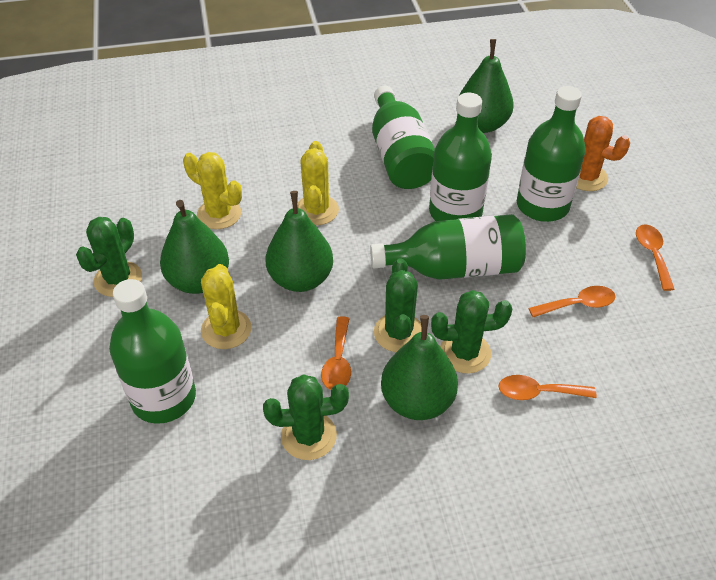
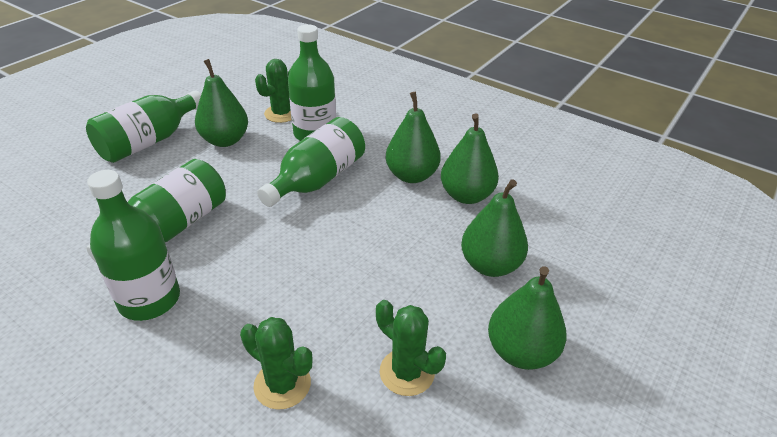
green cactus: [76,217,142,297] [263,374,349,460] [374,258,422,352] [431,290,513,374] = 4 -> [240,317,312,410] [255,59,292,123] [376,300,446,396] = 3
green pear: [160,200,229,294] [266,191,333,292] [381,315,458,420] [460,39,514,133] = 4 -> [195,59,248,147] [386,92,441,183] [441,113,499,204] [461,179,528,277] [488,266,567,370] = 5
orange cactus: [576,116,630,191] = 1 -> none = 0
orange spoon: [321,316,351,390] [498,375,597,400] [529,286,616,317] [636,224,675,291] = 4 -> none = 0
yellow cactus: [183,152,242,229] [201,264,251,349] [297,141,339,225] = 3 -> none = 0

